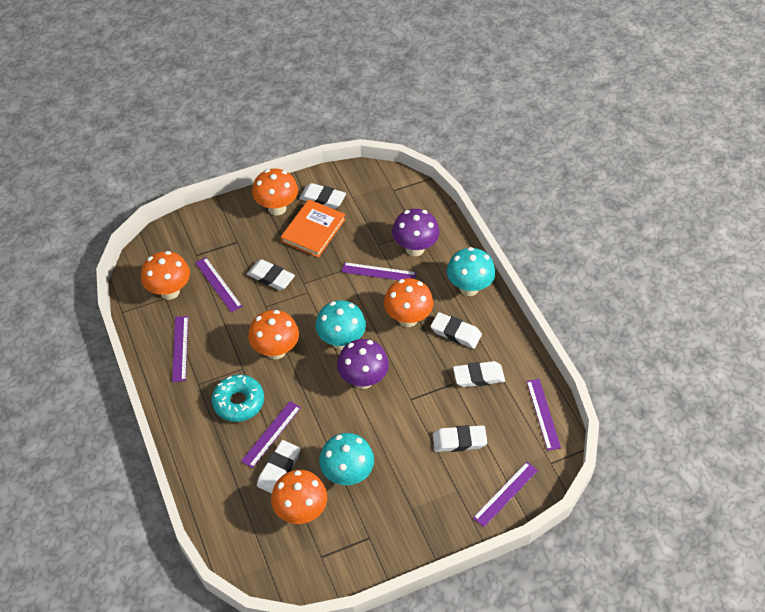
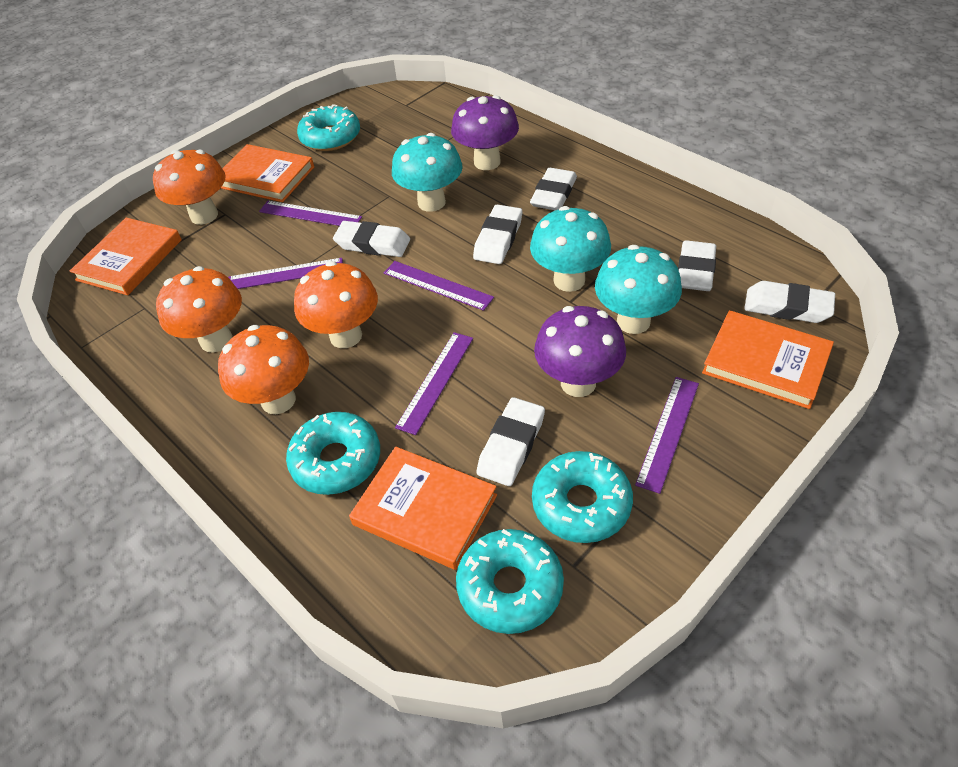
orange book: [281,199,346,258] = 1 -> [70,218,182,295] [221,144,314,202] [349,447,497,570] [702,310,834,409] = 4
orange mushroom: [141,251,190,300] [248,310,299,360] [252,169,298,216] [271,470,327,524] [384,278,433,327] = 5 -> [153,150,226,225] [156,266,242,353] [218,325,309,414] [294,261,378,348] = 4
purple ruler: [172,316,188,382] [195,257,243,312] [241,401,301,468] [342,262,417,280] [473,462,538,527] [526,379,561,451] = 6 -> [228,258,343,289] [259,201,362,226] [384,261,494,311] [395,332,473,435] [635,377,699,494] = 5
turquoise donut: [212,374,264,422] = 1 -> [286,412,380,495] [297,104,360,151] [456,529,564,634] [532,451,633,543] = 4

